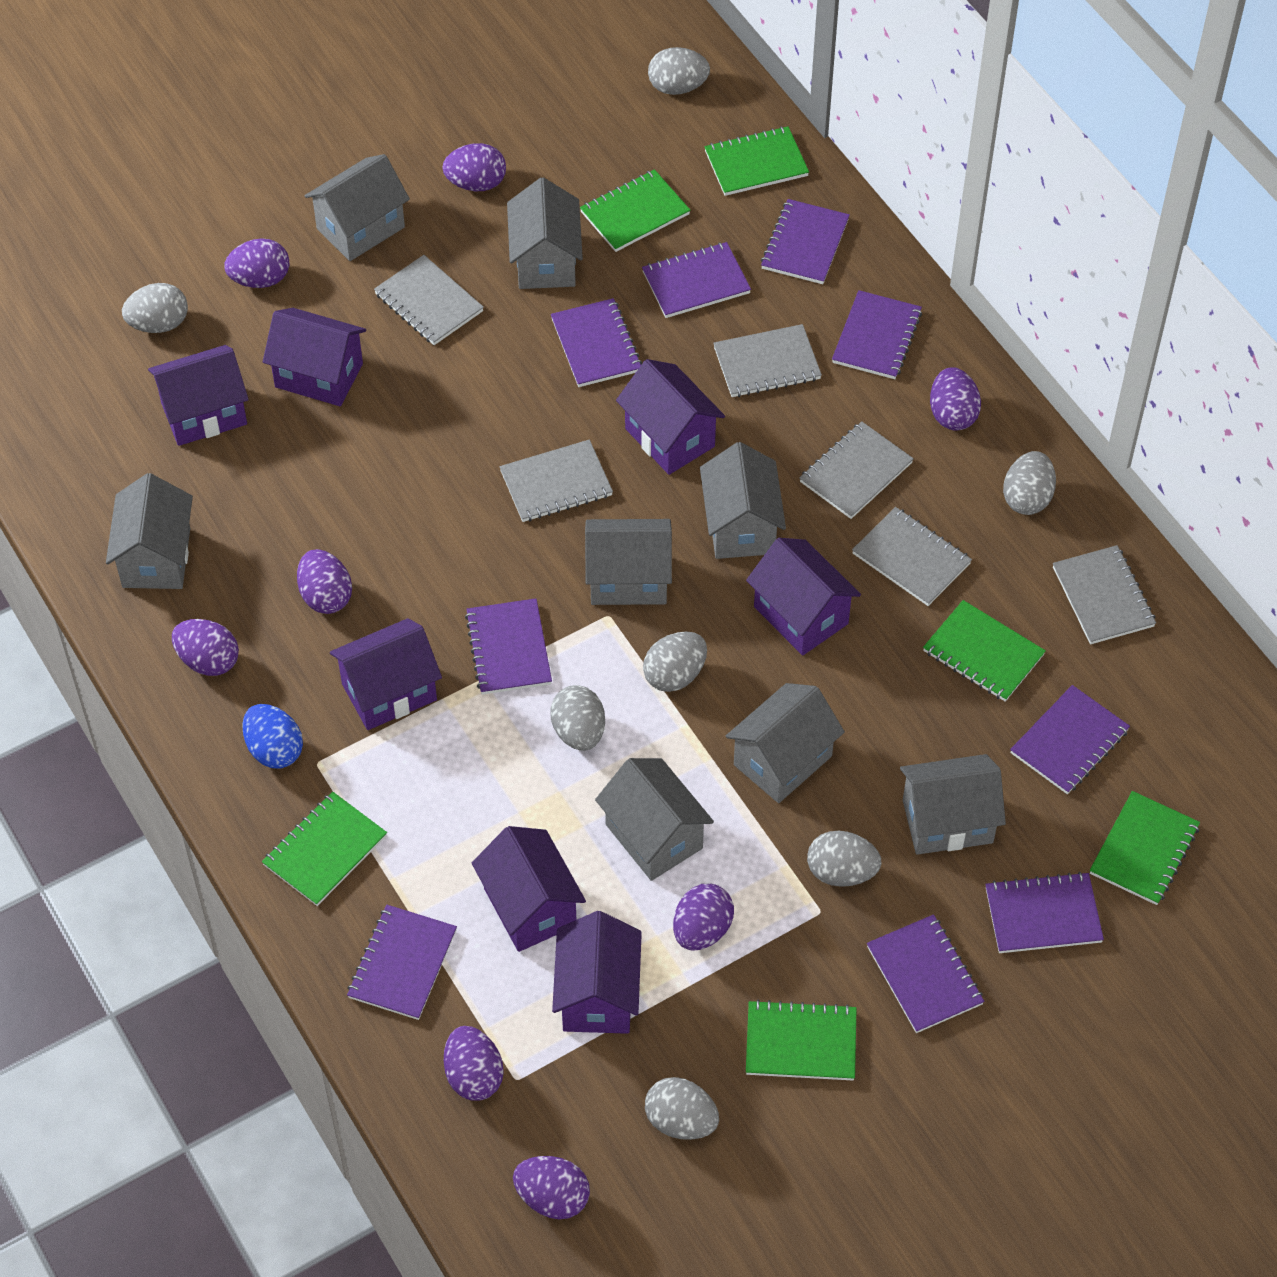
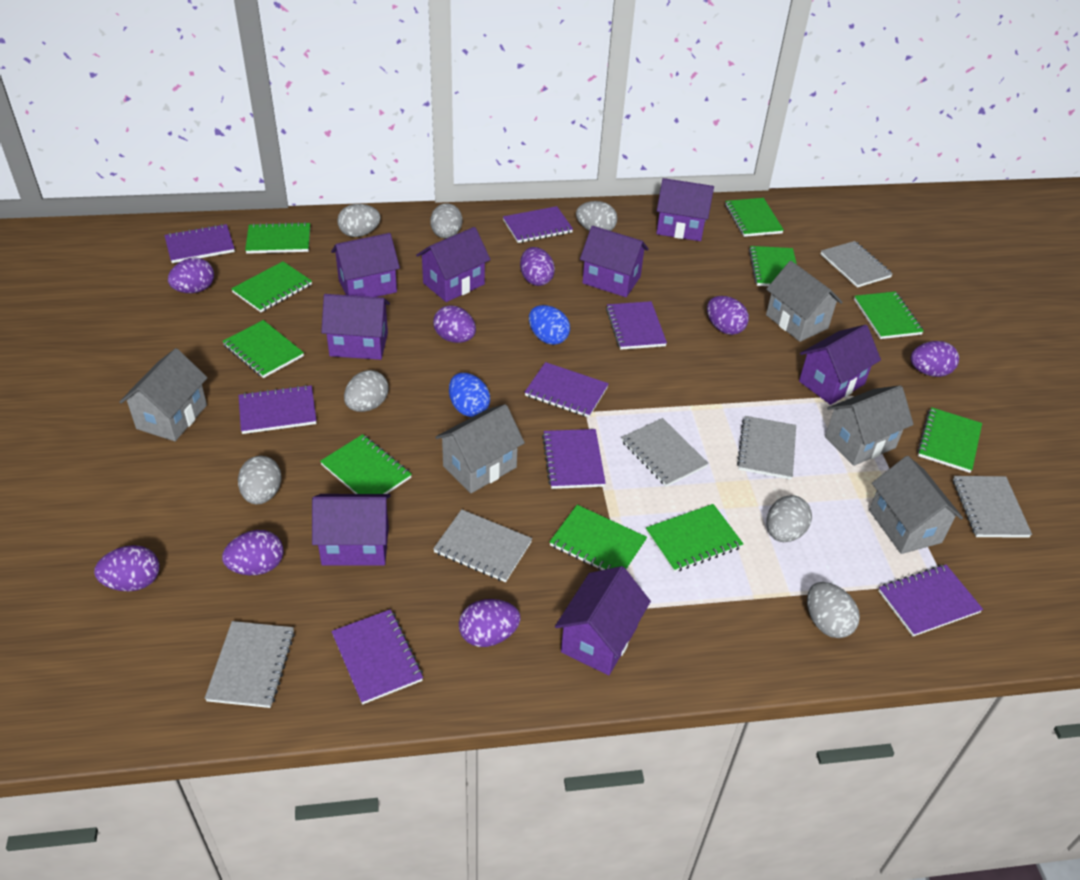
blue egg: [242,704,303,769] = 1 -> [449,373,490,417] [529,305,570,345] = 2
green notebook: [262,791,387,906] [580,169,690,252] [704,126,809,196] [746,1000,857,1080] [923,600,1046,702] [1090,791,1200,905] = 6 -> [222,320,304,378] [231,261,312,312] [245,222,310,254] [320,434,412,494] [549,505,647,570] [646,504,743,572] [725,198,784,237] [749,246,797,286] [854,292,924,339] [917,407,982,473] = 10
grey house: [106,473,193,589] [305,154,410,261] [507,177,583,289] [585,519,672,605] [595,758,714,881] [700,442,786,559] [726,683,845,803] [900,754,1006,855] = 8 -> [120,348,208,441] [435,404,525,493] [766,261,843,342] [825,385,914,466] [869,456,963,554] = 5
purple house: [148,345,249,446] [263,308,366,406] [330,618,442,730] [472,826,586,952] [552,911,642,1034] [616,359,725,475] [746,538,861,656] = 7 -> [312,494,391,566] [321,294,390,360] [331,233,400,297] [416,227,491,302] [555,566,651,675] [580,226,649,297] [656,178,714,241] [799,325,881,405] = 8
purple notebook: [347,905,457,1020] [465,598,552,695] [551,298,642,387] [642,242,751,318] [761,199,850,284] [832,290,922,379] [867,914,984,1033] [985,872,1104,953] [1010,685,1130,794] = 9 -> [164,224,235,263] [239,385,317,434] [331,609,423,705] [503,206,573,243] [525,362,609,418] [542,429,606,489] [606,301,667,350] [878,565,983,636] = 8

